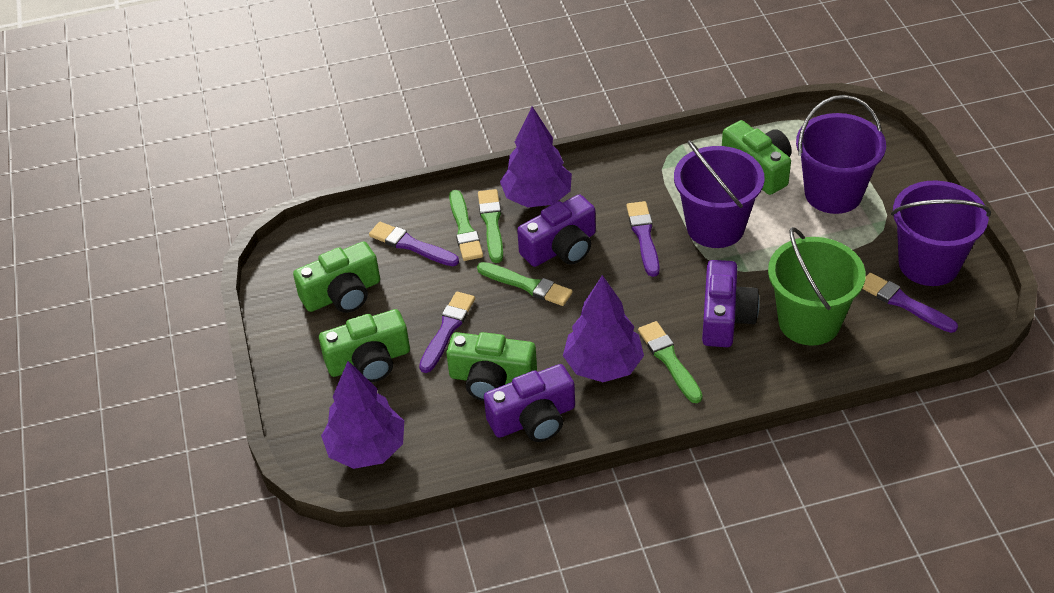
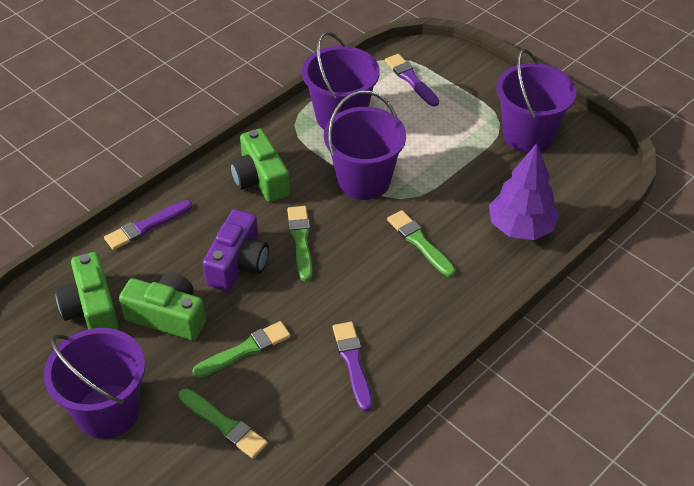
green bucket: [768,227,866,346] = 1 -> none = 0
green camera: [293,241,380,313] [319,309,410,382] [446,332,537,401] [722,120,792,195] = 4 -> [55,252,119,330] [119,272,206,340] [230,128,290,202] = 3
purple brush: [369,222,459,266] [419,292,475,373] [626,201,660,277] [862,273,958,333] = 4 -> [104,200,192,250] [333,322,372,412] [385,54,439,106] = 3
purple bucket: [674,140,765,248] [796,95,886,214] [891,180,991,286] = 3 -> [44,328,145,439] [302,32,380,129] [324,90,406,200] [497,49,576,153] = 4
purple camera: [484,364,575,442] [517,194,596,267] [702,260,760,347] = 3 -> [203,209,269,291] = 1
purple tree: [321,361,404,469] [500,107,572,207] [563,275,644,382] = 3 -> [489,143,560,240] = 1

